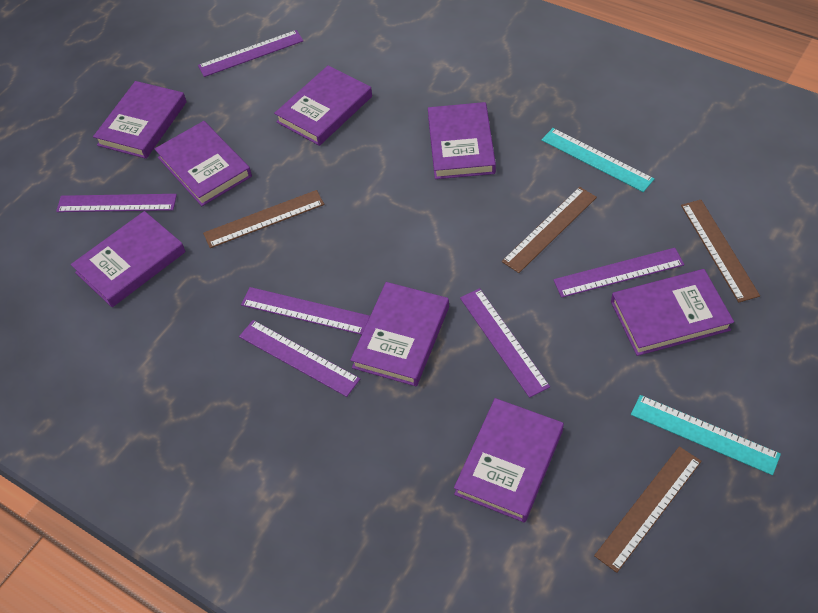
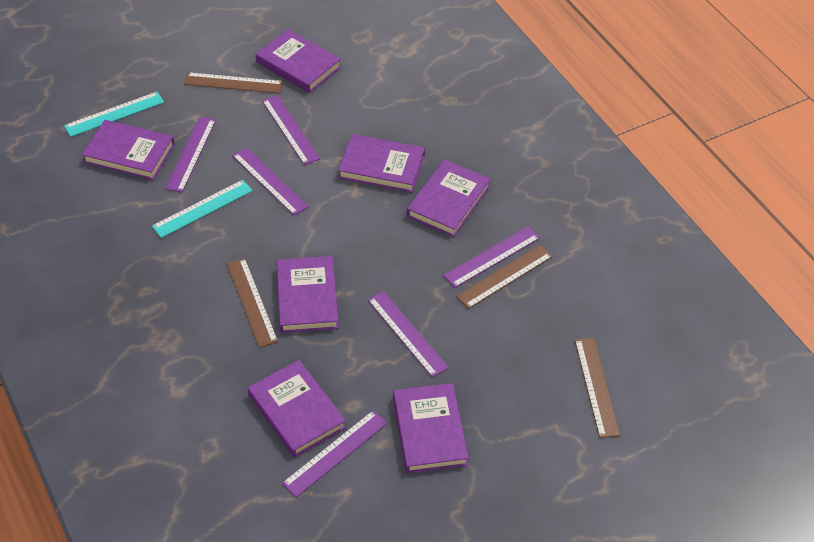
purple book: [71,211,186,307] [93,81,187,159] [155,121,252,206] [274,65,372,146] [350,282,449,386] [428,102,496,179] [454,398,564,523] [611,269,734,356] = 8 -> [82,120,175,180] [248,360,346,458] [256,29,341,93] [276,256,339,333] [338,134,425,193] [393,383,469,473] [407,159,491,237] = 7

